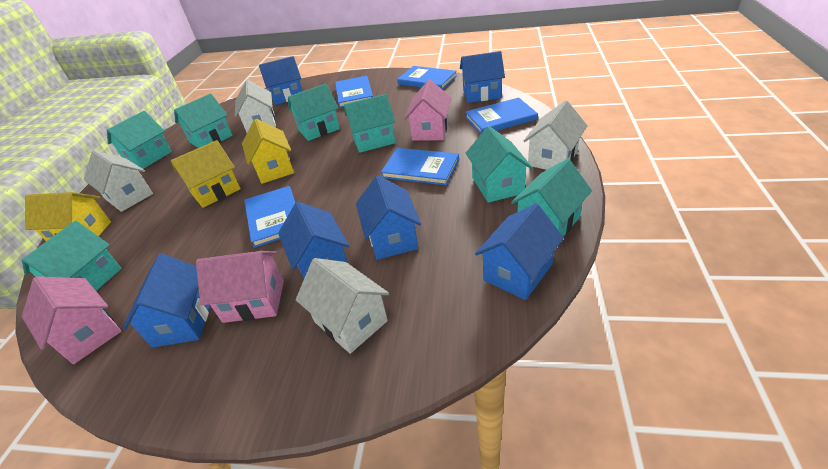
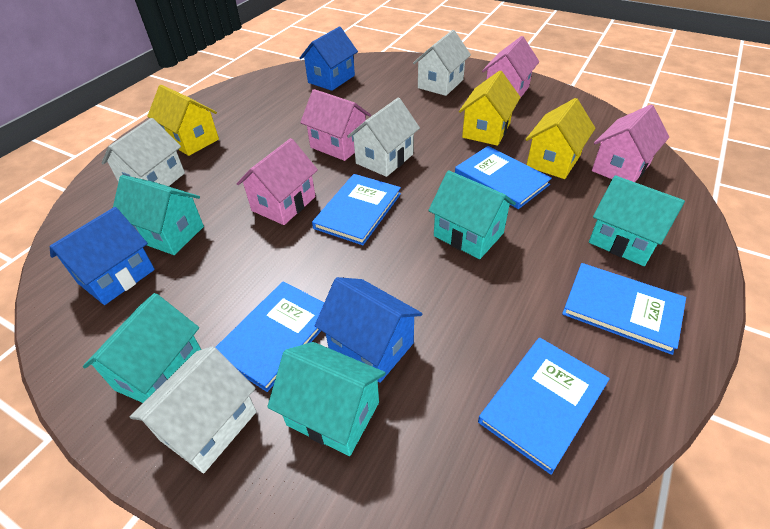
blue house: [122,253,210,348] [259,56,303,105] [278,202,349,278] [356,176,421,260] [460,51,505,103] [475,203,564,300] = 6 -> [50,207,155,305] [299,27,358,91] [315,277,423,383] = 3
pink house: [22,276,121,364] [196,251,284,323] [404,79,451,141] = 3 -> [236,138,318,225] [300,89,371,161] [482,36,539,100] [592,105,669,182] = 4
turquoise house: [22,221,121,291] [107,111,172,169] [174,93,232,148] [288,84,340,141] [344,94,395,153] [466,126,533,203] [511,159,592,237] = 7 -> [83,293,201,403] [113,175,204,255] [267,342,386,456] [428,170,516,259] [589,176,685,266] = 5

